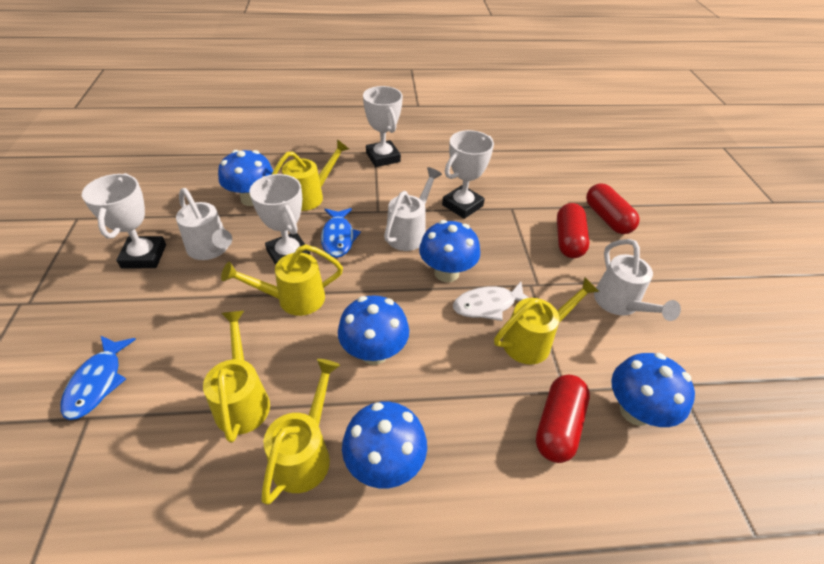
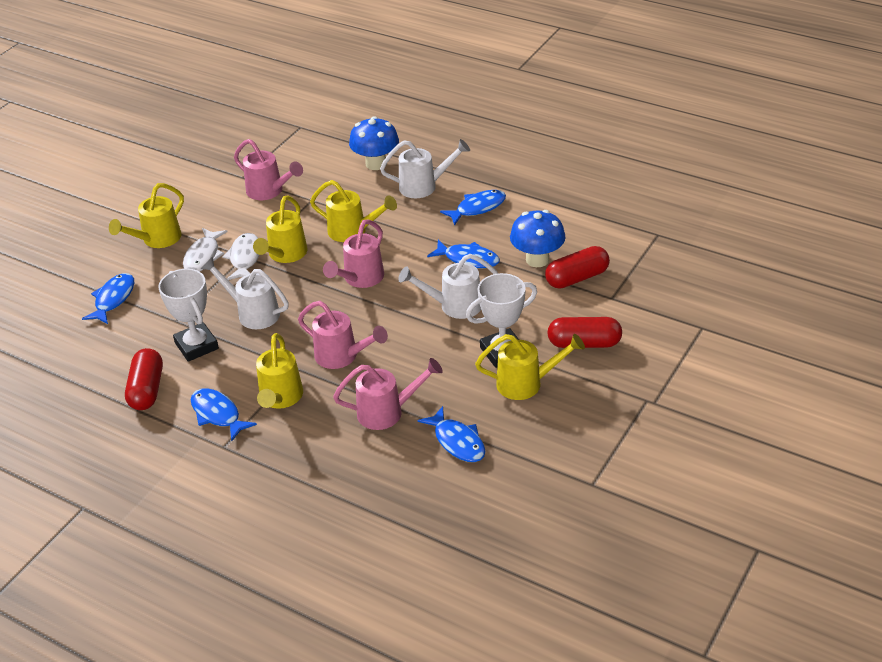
blue fish: [61,336,136,420] [321,208,361,258] = 2 -> [82,273,134,324] [191,388,257,442] [417,406,485,462] [427,240,500,268] [440,190,506,226] = 5
blue mushroom: [218,150,273,206] [338,295,409,365] [342,402,427,488] [419,220,480,282] [611,353,695,427] = 5 -> [349,116,399,170] [510,210,566,267] = 2
pink watering can: none = 0 -> [234,139,303,200] [298,301,388,369] [323,219,384,288] [333,358,443,430] = 4
white fish: [453,282,529,321] = 1 -> [183,228,228,272] [222,233,259,280] = 2
white trophy: [82,173,166,268] [249,174,310,265] [363,86,403,167] [442,130,494,219] = 4 -> [158,269,219,362] [466,273,537,368] = 2

